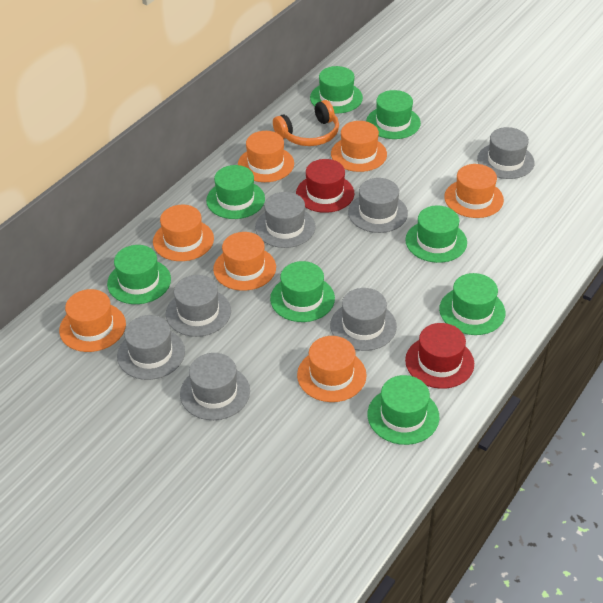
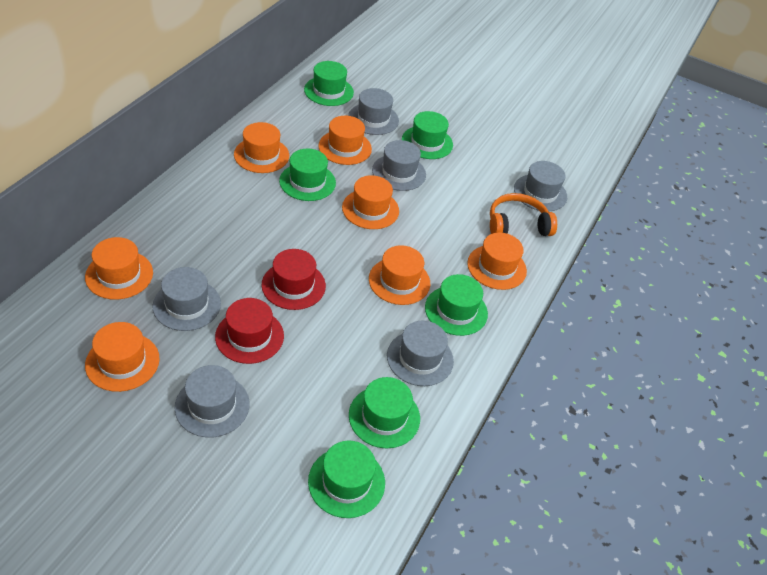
green hat: [107,245,171,304] [206,165,265,219] [270,261,335,322] [310,66,363,114] [366,90,421,139] [368,375,439,445] [405,206,467,263] [439,273,505,335] = 8 -> [279,149,336,201] [304,61,354,106] [308,441,385,518] [349,377,420,448] [402,111,453,159] [425,274,488,336] = 6
grey hat: [117,315,185,380] [166,275,231,337] [180,353,250,420] [255,192,316,248] [330,288,397,351] [348,178,408,233] [477,127,535,179] = 7 -> [152,267,221,331] [174,365,250,438] [348,88,399,135] [372,140,426,191] [387,321,454,386] [514,161,567,211] = 6

